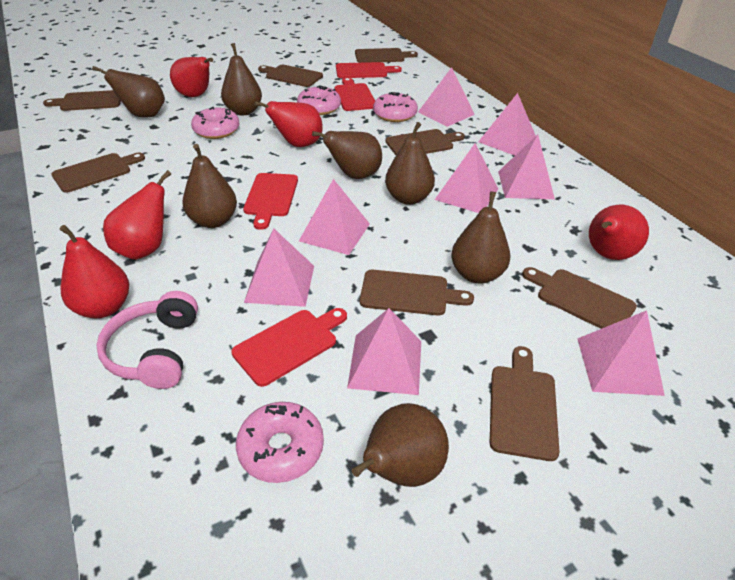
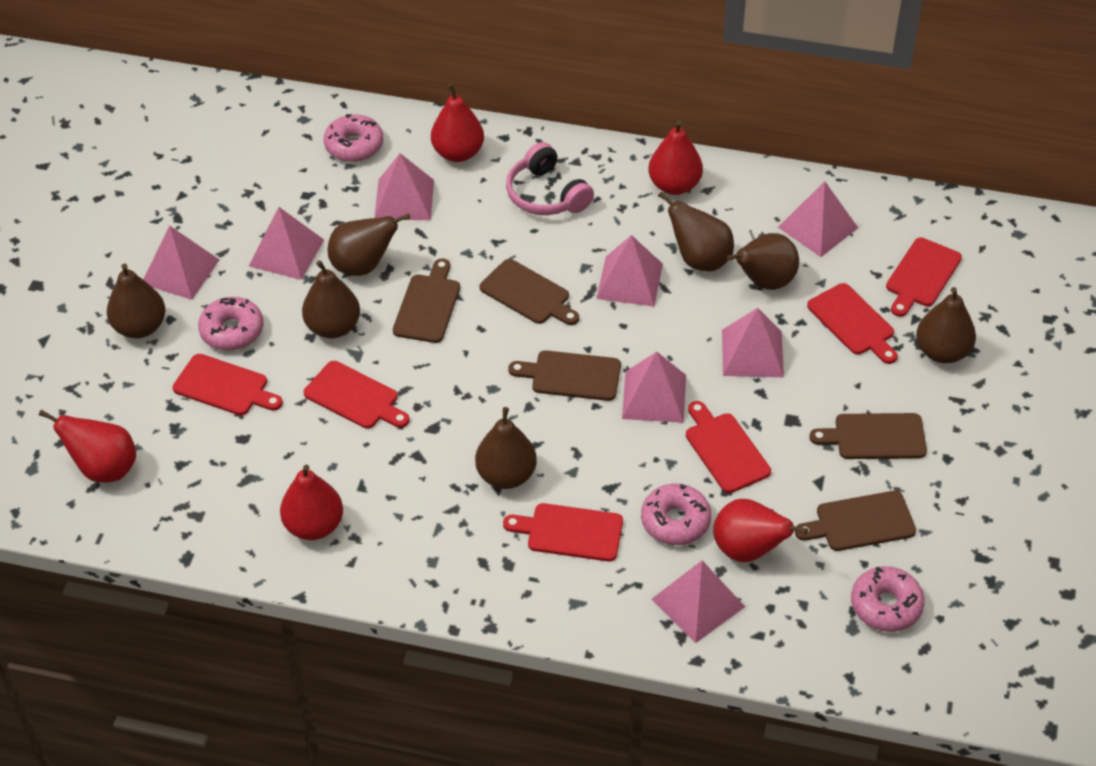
brown cutting board: [43,90,121,111] [51,153,145,193] [258,65,323,87] [355,48,418,63] [360,270,474,316] [385,129,465,155] [490,346,559,461] [522,267,637,329] = 8 -> [393,259,460,343] [480,259,579,325] [508,350,621,401] [795,491,916,551] [809,413,927,459] = 5
red cutting board: [231,308,347,387] [243,173,298,230] [335,77,375,111] [336,62,402,78] = 4 -> [172,354,283,415] [304,361,410,429] [503,503,623,561] [686,401,771,493] [807,283,898,364] [886,238,962,317] = 6

